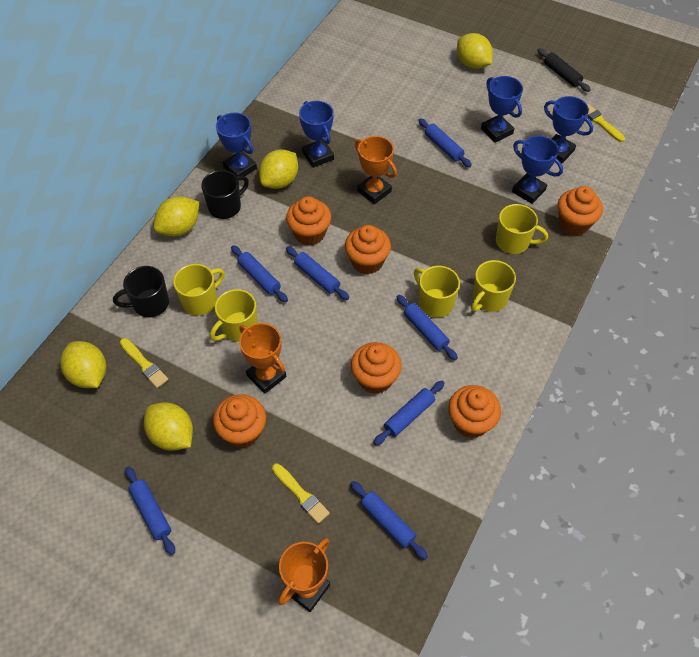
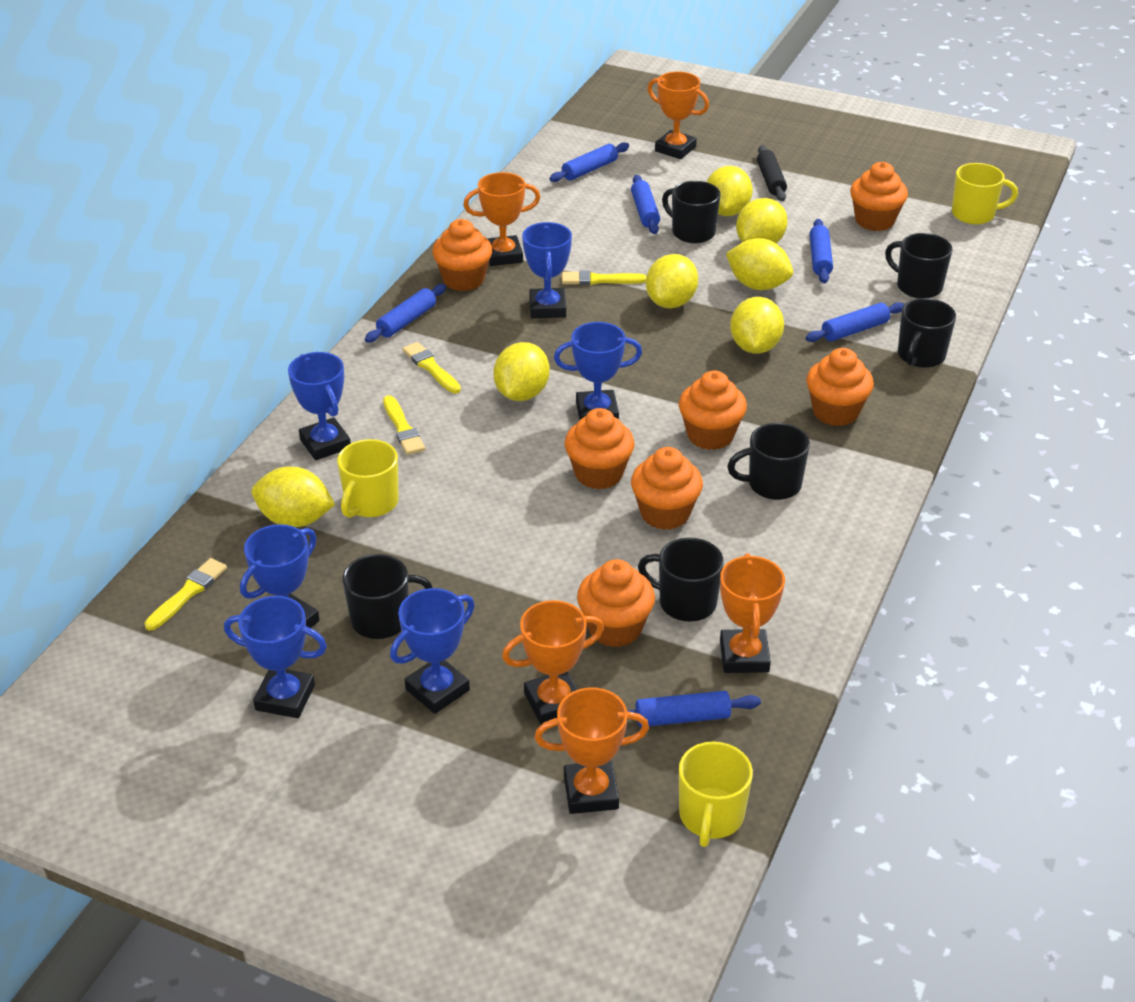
black mug: [113,266,169,318] [201,170,249,219] = 2 -> [343,554,433,639] [638,537,724,621] [662,181,721,243] [727,423,810,500] [885,233,952,298] [898,298,956,368] = 6
blue rolling pin: [125,467,175,555] [231,245,288,302] [286,246,349,300] [350,481,428,560] [373,381,445,445] [397,295,458,361] [418,118,472,167] = 7 -> [365,284,446,343] [549,142,629,182] [627,691,761,727] [631,175,660,234] [806,302,905,342] [810,219,833,283] = 6
blue trophy: [216,112,257,177] [299,101,334,168] [481,76,523,143] [512,136,563,204] [544,96,593,164] = 5 -> [224,596,327,718] [240,524,319,628] [288,352,351,460] [390,588,475,714] [522,222,572,318] [554,322,642,420] = 6
orange cupcake: [213,394,266,448] [286,196,331,246] [345,225,391,274] [351,342,402,394] [448,385,501,438] [558,186,603,235] = 6 -> [432,219,492,291] [564,408,635,489] [577,559,655,647] [631,447,703,530] [679,371,747,450] [806,348,874,426] [850,162,908,231] = 7
orange trophy: [239,323,286,394] [278,538,330,612] [355,136,397,204] = 3 -> [463,172,540,266] [502,600,604,725] [534,688,649,814] [647,72,709,159] [720,553,785,673] = 5
yellow brush: [120,338,168,388] [272,463,330,524] [587,104,625,142] = 3 -> [144,558,227,631] [383,395,425,455] [402,342,461,393] [562,270,646,285] = 4
yellow lemon: [60,341,106,388] [144,403,193,451] [154,196,199,236] [259,149,298,189] [457,33,493,69] = 5 -> [252,466,335,527] [494,342,550,401] [646,254,698,308] [707,166,753,216] [726,238,793,290] [730,297,784,354] [736,198,788,243] = 7
yellow mug: [173,264,225,316] [210,289,258,342] [414,266,460,317] [471,260,516,312] [496,204,548,254] = 5 -> [337,439,399,518] [679,742,753,847] [952,163,1018,225] = 3

